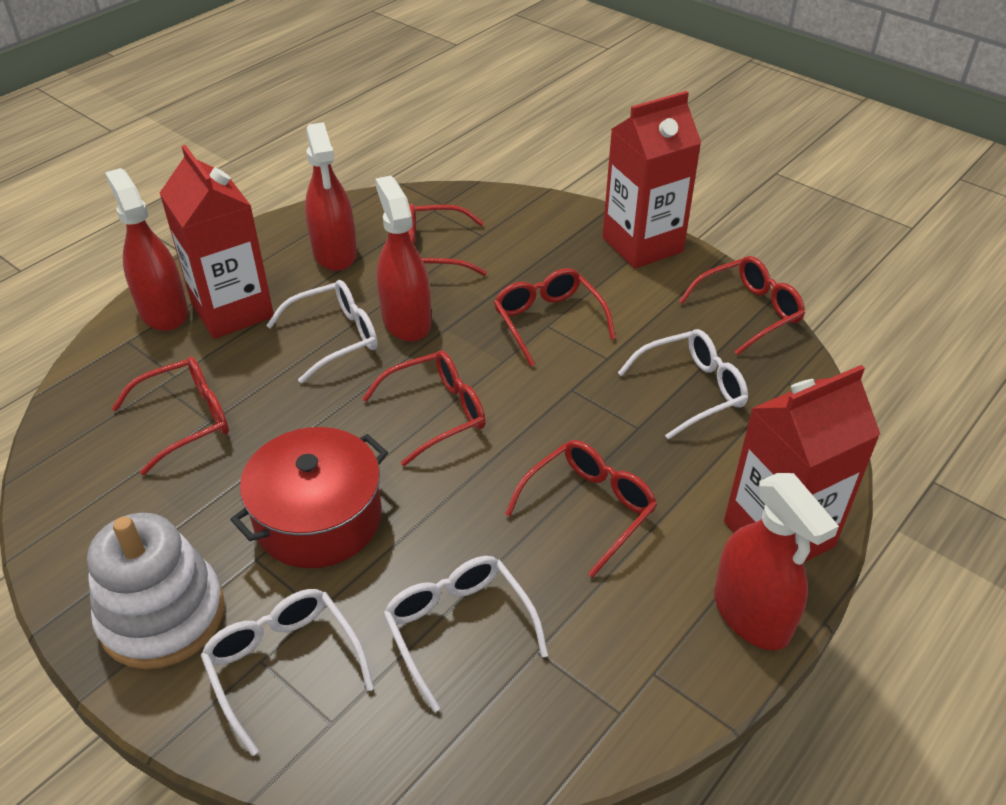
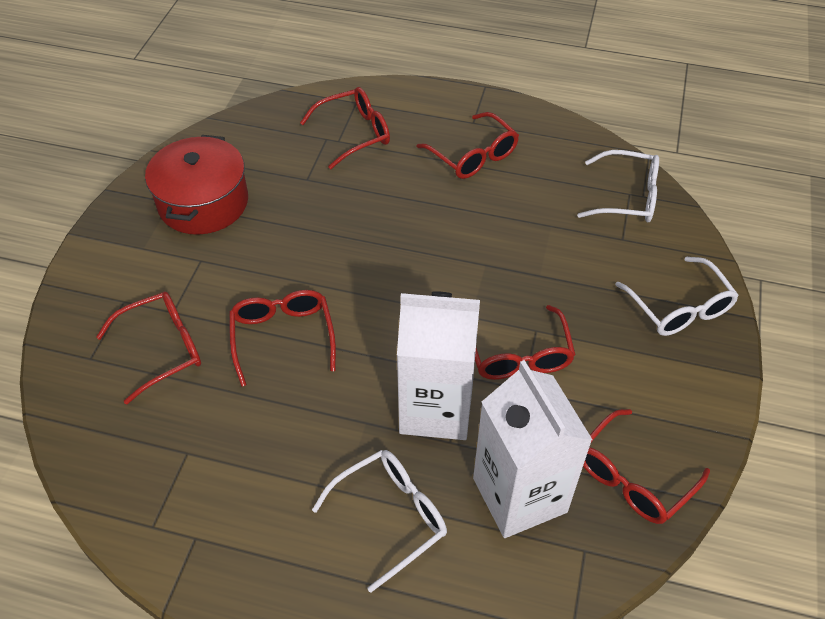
red carton: [160,145,274,339] [602,91,701,269] [724,365,881,562] = 3 -> none = 0
red spray bottle: [105,168,188,331] [305,122,357,271] [375,176,431,342] [714,473,839,650] = 4 -> none = 0
white carton: none = 0 -> [397,291,480,440] [473,360,593,538] = 2
white glasses: [201,589,374,756] [266,280,378,383] [383,556,548,712] [618,329,748,439] = 4 -> [312,450,447,592] [577,150,659,222] [615,257,739,336] = 3
white stacking toy: [87,513,225,669] = 1 -> none = 0

